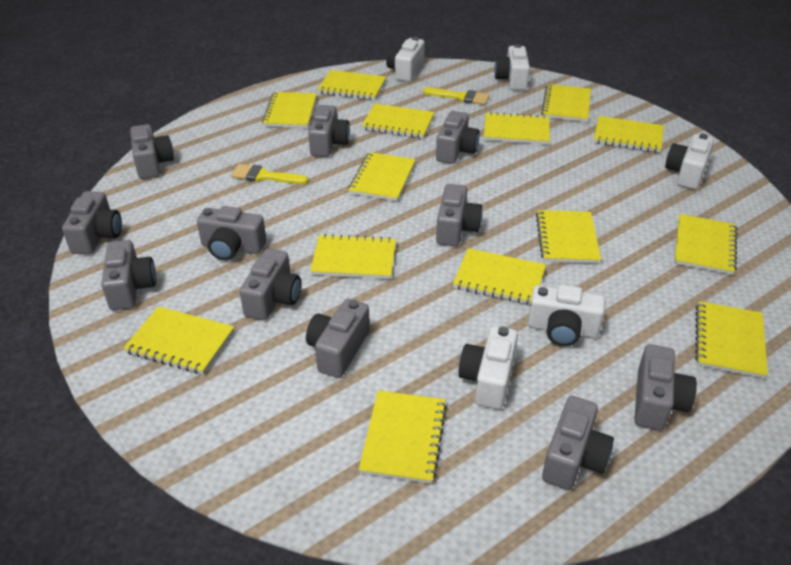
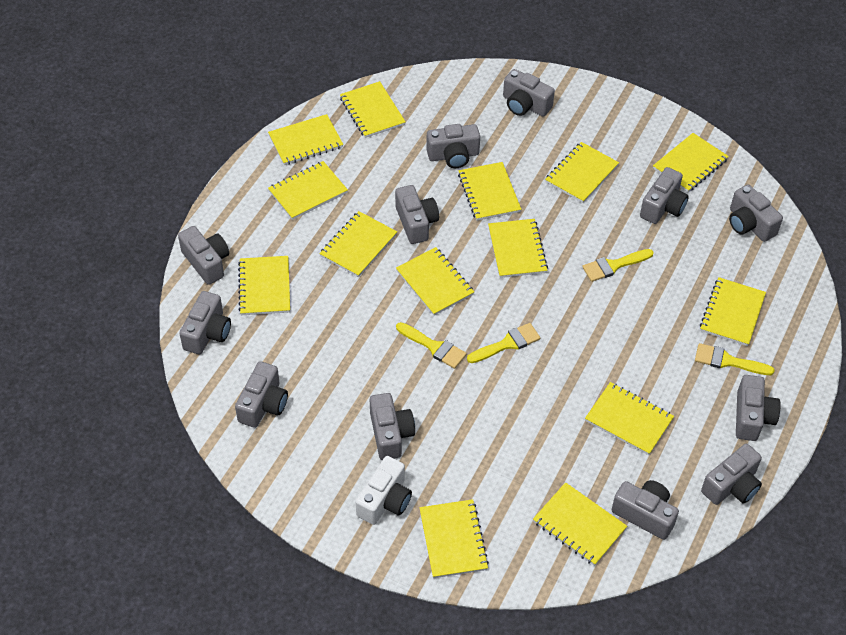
grey camera: [62,191,122,254] [101,240,156,311] [130,124,174,179] [197,206,266,260] [240,249,301,320] [306,299,370,378] [308,105,350,157] [436,111,480,164] [436,184,483,246] [542,396,614,490] [634,344,697,431] = 11 -> [178,226,229,285] [179,291,231,354] [235,361,288,428] [370,393,415,460] [395,185,439,244] [426,124,480,168] [503,69,555,117] [611,480,679,540] [640,167,689,224] [701,444,762,505] [729,184,783,242] [736,375,781,441] = 12
white camera: [386,37,425,82] [458,326,518,409] [494,44,530,90] [528,285,606,346] [665,133,714,190] = 5 -> [356,456,412,525] = 1
yellow brush: [231,164,308,184] [423,87,490,105] = 2 -> [396,322,467,369] [467,323,540,363] [582,249,654,282] [695,343,775,375] = 4

